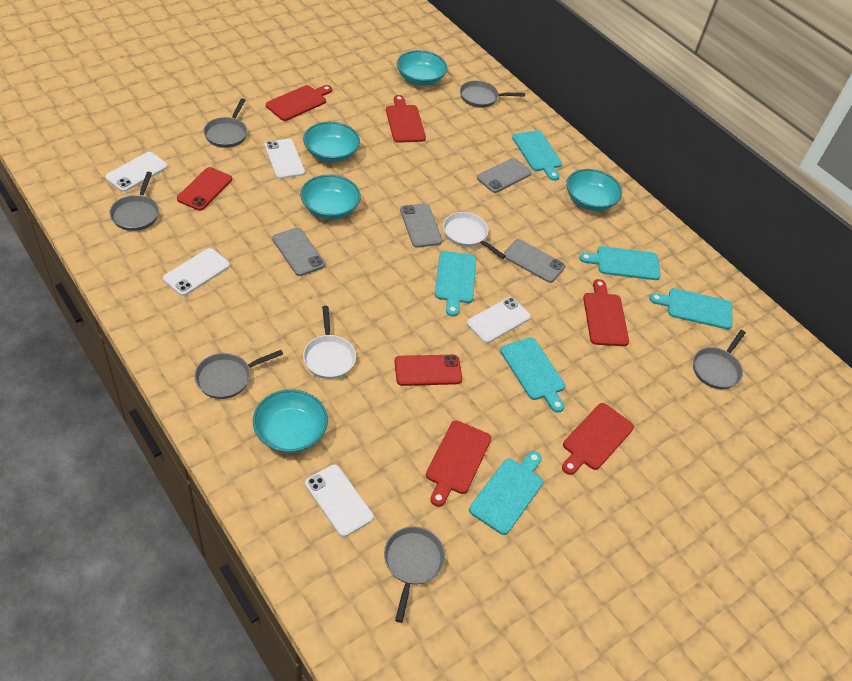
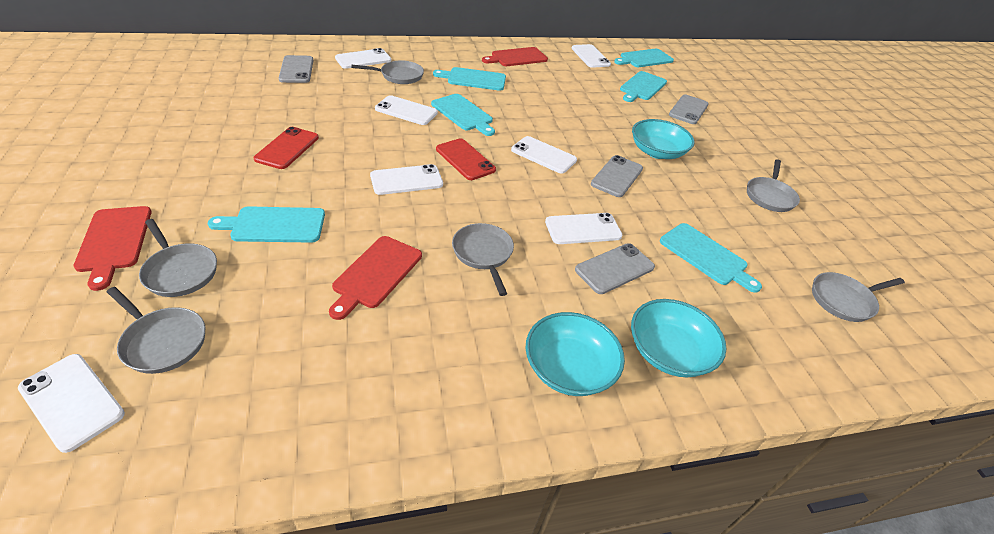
red cutting board: [266,85,332,121] [386,95,426,143] [426,420,491,507] [562,403,634,475] [583,279,629,346] = 5 -> [73,206,151,291] [329,236,422,320] [482,47,548,66] = 3
turquoise bowl: [253,389,328,453] [300,175,361,219] [303,122,360,163] [397,50,447,86] [566,169,622,211] = 5 -> [526,312,625,396] [631,299,726,377] [632,119,695,159] = 3
white pan: [303,306,356,379] [443,212,506,259] = 2 -> none = 0
white phone: [105,152,168,192] [163,248,230,296] [265,139,305,179] [305,465,374,537] [467,297,531,343] = 5 -> [18,354,125,453] [335,48,391,69] [370,164,443,195] [375,95,438,125] [511,136,577,174] [545,213,622,244] [571,44,611,68] = 7

